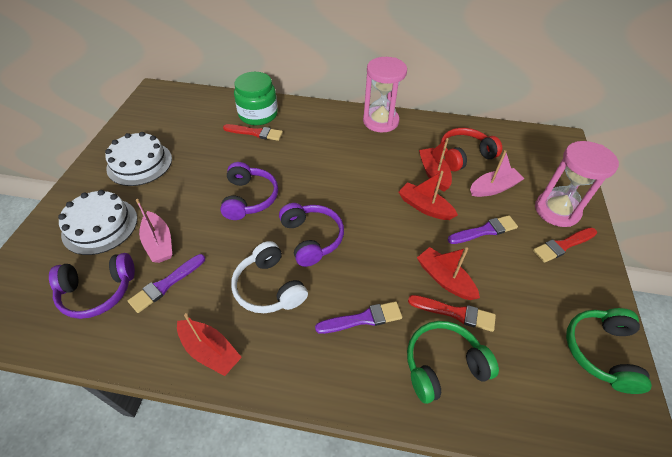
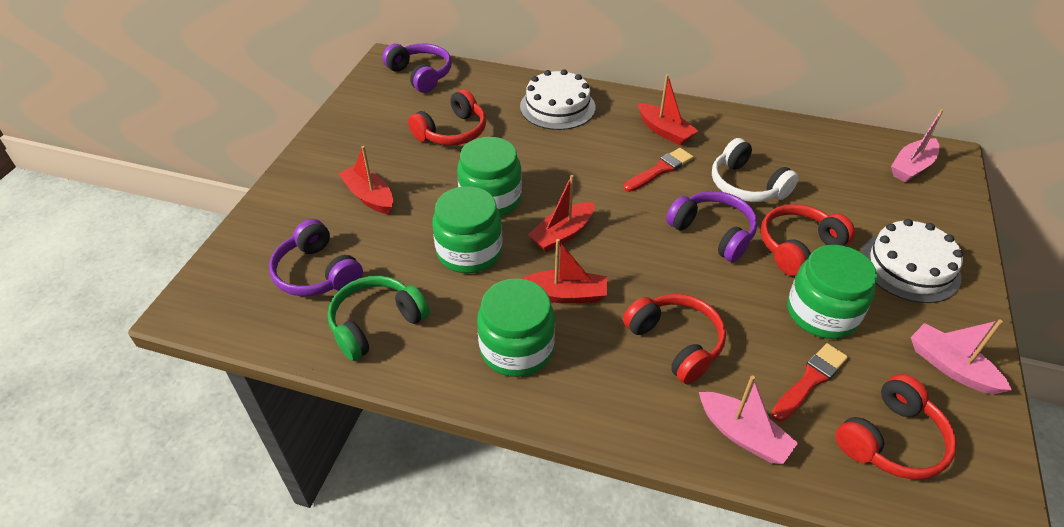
green headphones: [407,321,499,404] [566,308,652,394] = 2 -> [328,276,430,361] = 1
green jar: [234,72,278,125] = 1 -> [432,186,503,273] [457,137,522,216] [477,278,555,377] [787,245,877,339] = 4
pink boat: [136,199,172,263] [470,150,524,197] = 2 -> [699,375,798,464] [891,109,943,182] [911,320,1012,395] = 3
pink hourglass: [363,57,407,132] [535,141,619,227] = 2 -> none = 0
purple brush: [128,254,205,313] [315,301,402,334] [447,215,518,244] = 3 -> none = 0
red brush: [223,124,283,141] [408,295,496,332] [533,228,597,263] = 3 -> [623,148,693,192] [771,343,848,422] = 2
red headphones: [440,128,502,172] = 1 -> [408,89,486,146] [623,294,726,384] [761,204,855,276] [835,374,957,480] = 4

